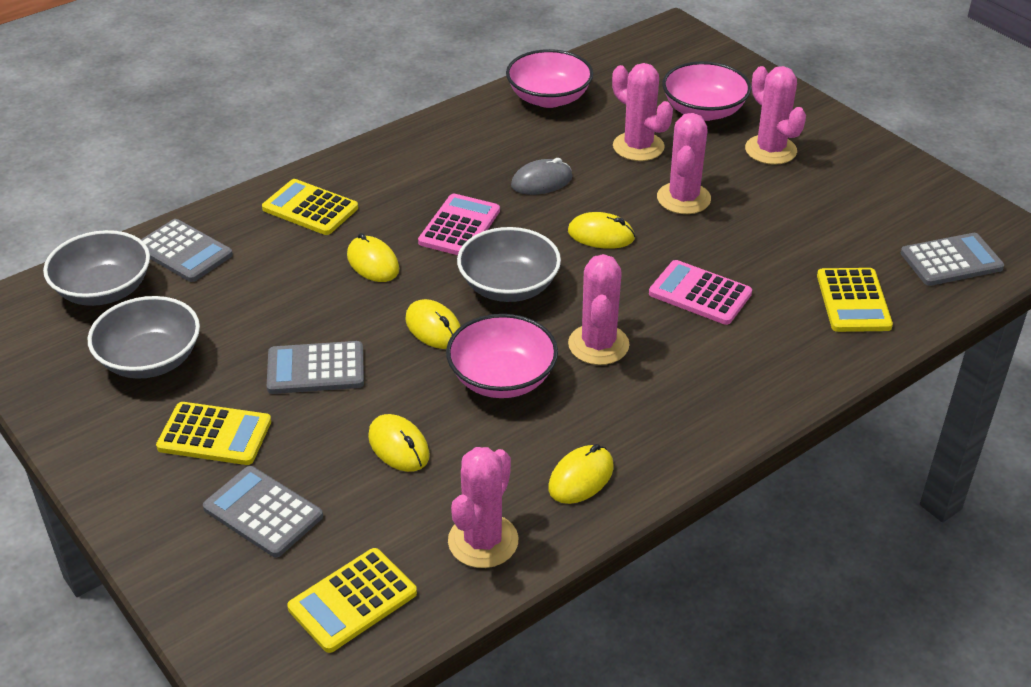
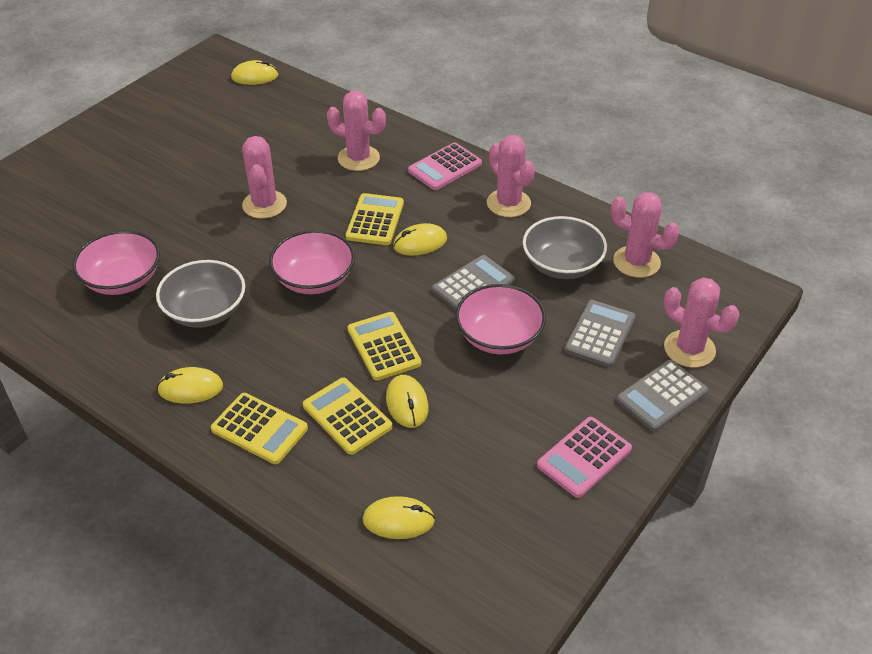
grey bowl: [43,230,150,306] [87,296,200,379] [457,227,561,302] = 3 -> [156,260,245,328] [523,216,607,279] = 2
grey calculator: [141,219,233,282] [203,466,323,557] [267,341,364,394] [901,233,1004,286] = 4 -> [432,255,515,310] [564,300,636,367] [616,360,708,432] = 3
grey mouse: [511,158,572,195] = 1 -> none = 0

